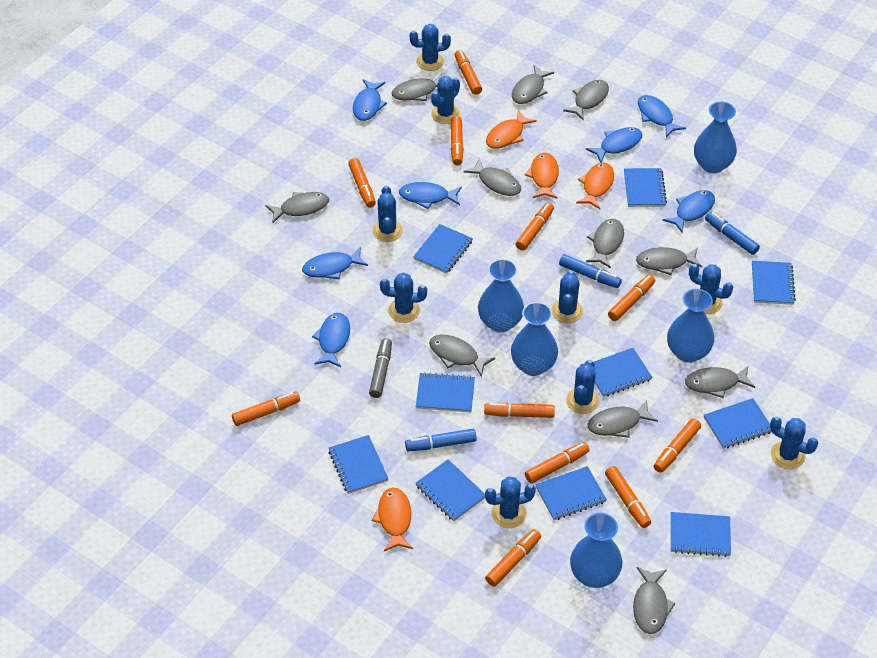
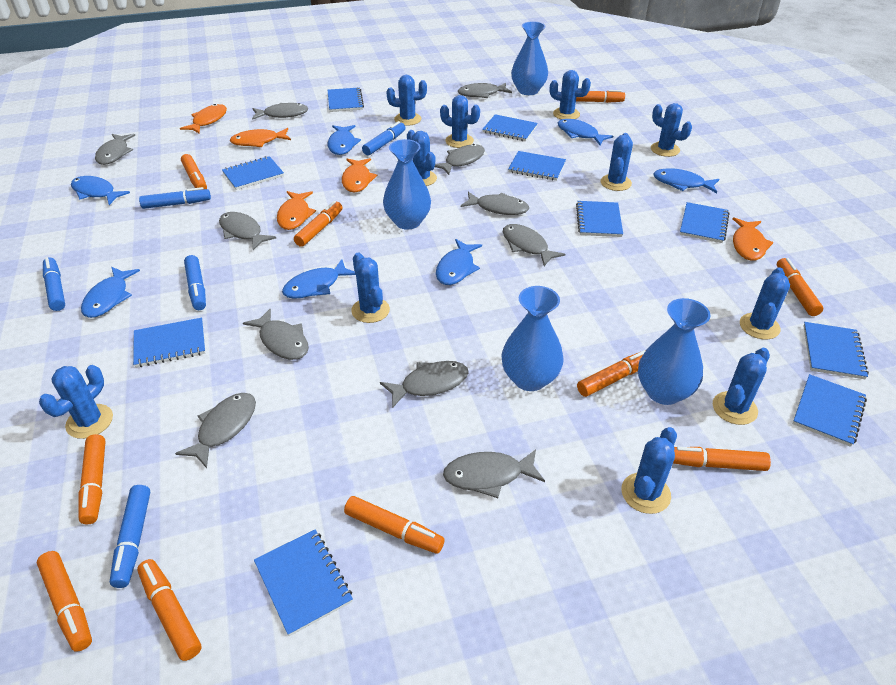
blue cactus: [372,186,403,242] [380,273,427,323] [409,24,451,71] [431,76,460,124] [485,477,536,528] [551,270,583,323] [566,360,600,414] [689,264,733,314] [770,416,818,469] = 9 -> [39,365,113,439] [351,253,390,323] [387,75,427,126] [407,130,437,186] [440,95,480,148] [550,70,591,119] [601,133,633,191] [622,427,677,514] [651,103,692,157] [713,348,770,425] [740,267,790,340] = 11
blue marker: [405,429,476,451] [559,254,622,288] [705,212,760,255] = 3 -> [43,257,65,311] [110,485,150,588] [139,187,211,209] [184,255,206,310] [362,121,405,155] = 5
blue vase: [478,259,524,332] [511,302,558,376] [570,513,622,588] [667,289,714,363] [694,101,737,173] = 5 -> [383,139,431,230] [502,286,564,391] [511,21,548,95] [638,298,710,405] = 4
grey marker: [369,338,392,398] = 1 -> none = 0
orange fish: [372,487,413,551] [486,110,537,149] [525,153,559,199] [576,163,614,209] = 4 -> [180,104,227,134] [230,128,291,147] [277,191,316,230] [342,158,377,192] [733,217,774,261] = 5
orange marker: [232,391,300,426] [348,158,376,208] [451,116,464,165] [455,50,482,95] [484,403,555,418] [485,529,541,587] [516,202,554,251] [525,442,590,483] [605,466,651,528] [608,275,655,321] [654,418,701,473] = 11 -> [37,551,92,652] [79,434,106,525] [137,559,202,661] [181,154,207,189] [294,201,343,247] [344,496,445,554] [576,90,625,103] [577,350,646,397] [673,447,771,471] [777,258,823,316] = 10

